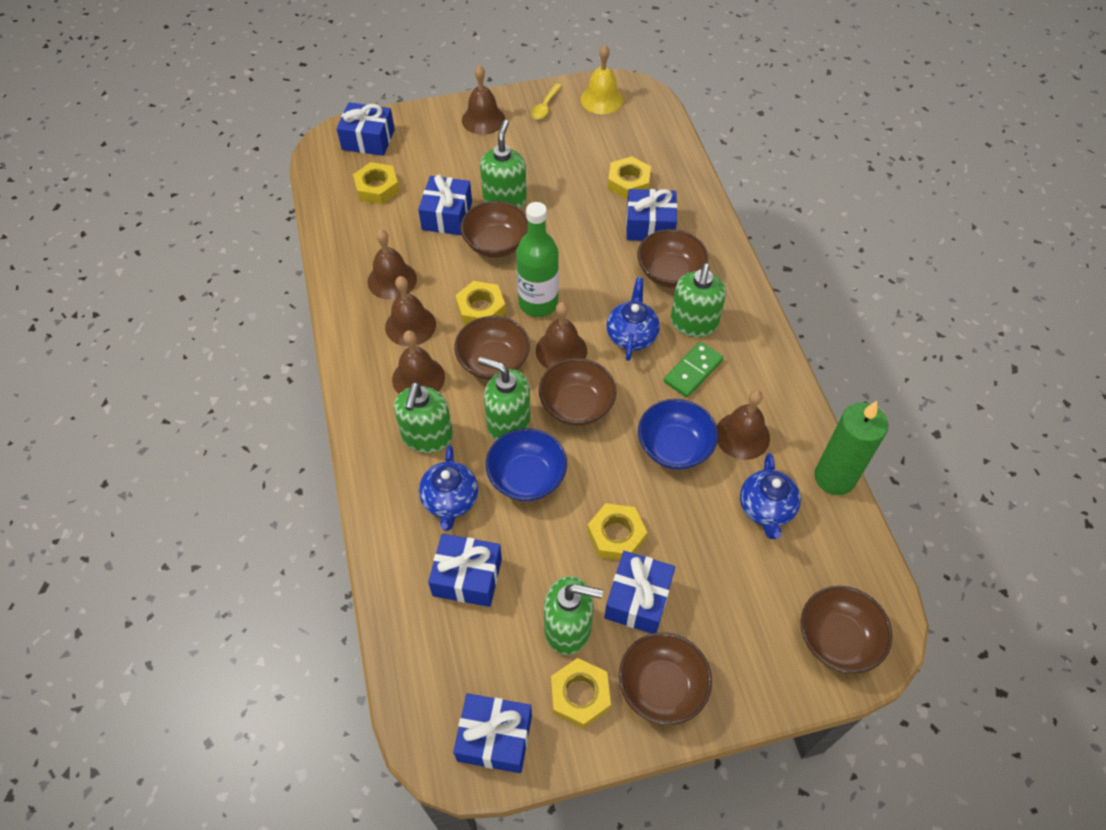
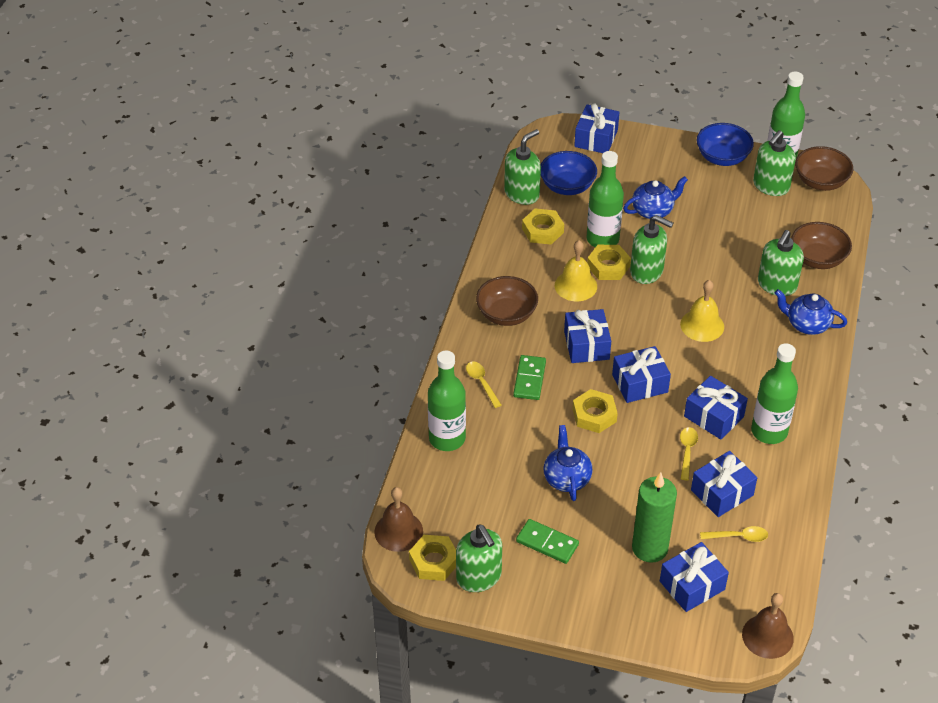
brown bell: [368,229,417,300] [385,276,436,346] [392,330,445,394] [462,65,505,135] [536,302,587,369] [717,390,770,460] = 6 -> [374,487,423,552] [742,593,794,659] = 2
brown bowl: [454,316,530,380] [460,201,528,258] [539,358,617,426] [619,632,712,725] [637,229,708,288] [801,586,892,674] = 6 -> [476,276,538,326] [791,222,852,269] [795,146,853,191] = 3
green bottle: [516,202,559,317] = 1 -> [428,350,466,451] [587,151,624,247] [751,343,798,444] [767,72,805,158] = 4
green domino: [663,342,724,398] = 1 -> [513,355,546,400] [516,519,579,564] = 2
yellow bell: [580,45,623,114] = 1 -> [555,240,597,301] [680,280,724,342] = 2
yellow nut: [353,162,400,204] [455,281,506,325] [551,658,611,729] [587,503,647,560] [608,156,651,199] = 5 -> [409,535,456,581] [522,209,564,244] [572,389,618,433] [587,245,631,280] = 4
yellow spoon: [531,83,561,120] = 1 -> [466,362,501,408] [680,427,698,480] [700,526,768,542] = 3

